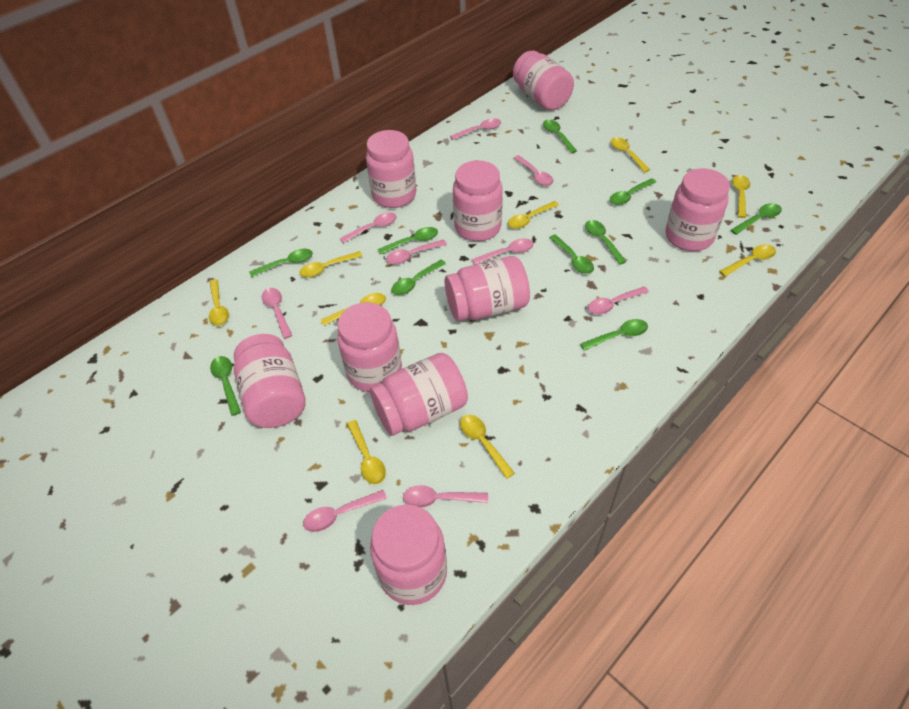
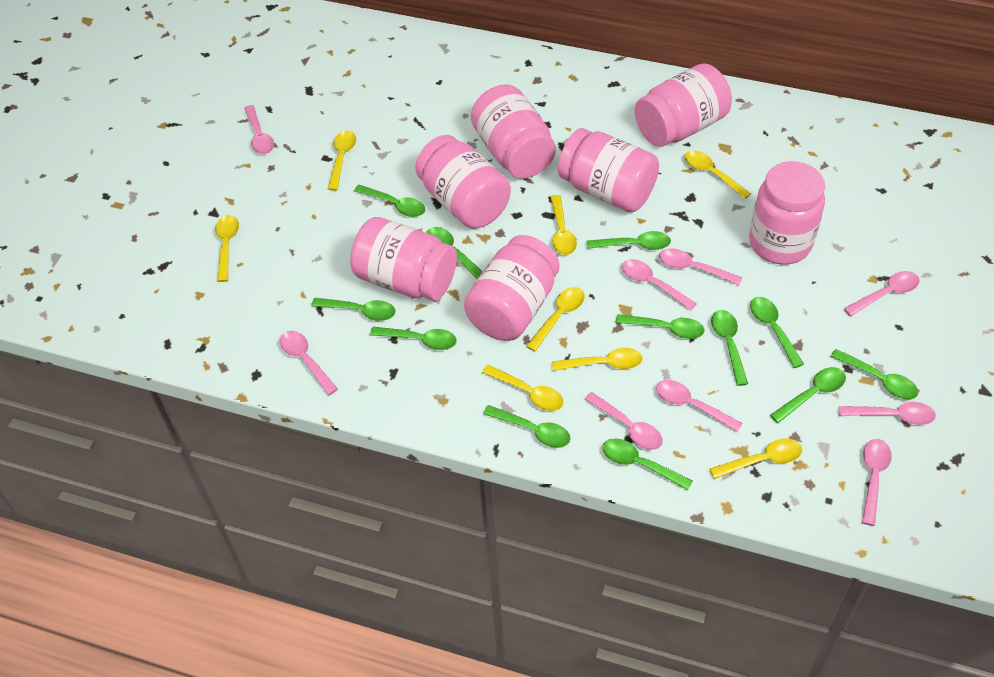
green spoon: [210,356,241,416] [249,249,313,277] [378,227,438,255] [391,260,446,295] [543,120,577,153] [549,234,594,274] [580,319,648,351] [585,220,626,265] [610,178,656,205] [731,203,782,235] = 10 -> [312,298,395,321] [354,185,425,217] [370,327,457,350] [426,227,483,279] [483,405,571,448] [586,231,671,250] [602,438,693,491] [615,314,705,339] [711,310,748,386] [750,297,804,368] [770,367,846,423] [831,349,918,400] = 12
pink jar: [234,334,306,428] [337,302,402,392] [366,130,416,208] [370,353,468,436] [370,504,447,605] [445,256,530,321] [453,160,503,241] [513,51,574,111] [665,168,730,251] = 9 -> [350,217,457,301] [415,135,511,229] [464,235,559,341] [471,84,556,179] [558,128,659,212] [635,63,732,147] [749,161,825,265] = 7
yellow spoon: [209,279,229,326] [299,251,362,278] [321,293,386,326] [347,420,386,485] [460,415,515,479] [508,201,559,229] [611,137,650,173] [719,244,776,277] [732,175,750,218] = 9 -> [215,215,239,282] [328,130,356,191] [482,365,564,411] [526,287,585,352] [550,195,577,255] [552,348,643,371] [684,150,751,199] [710,438,802,479] = 8

